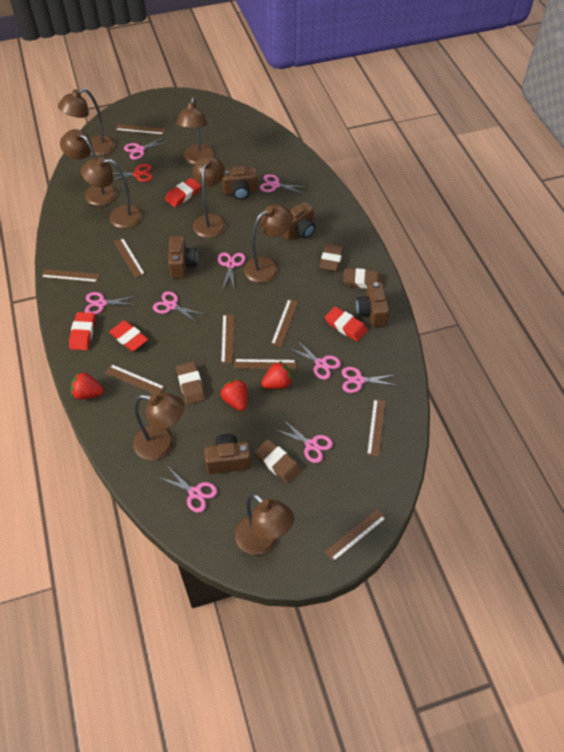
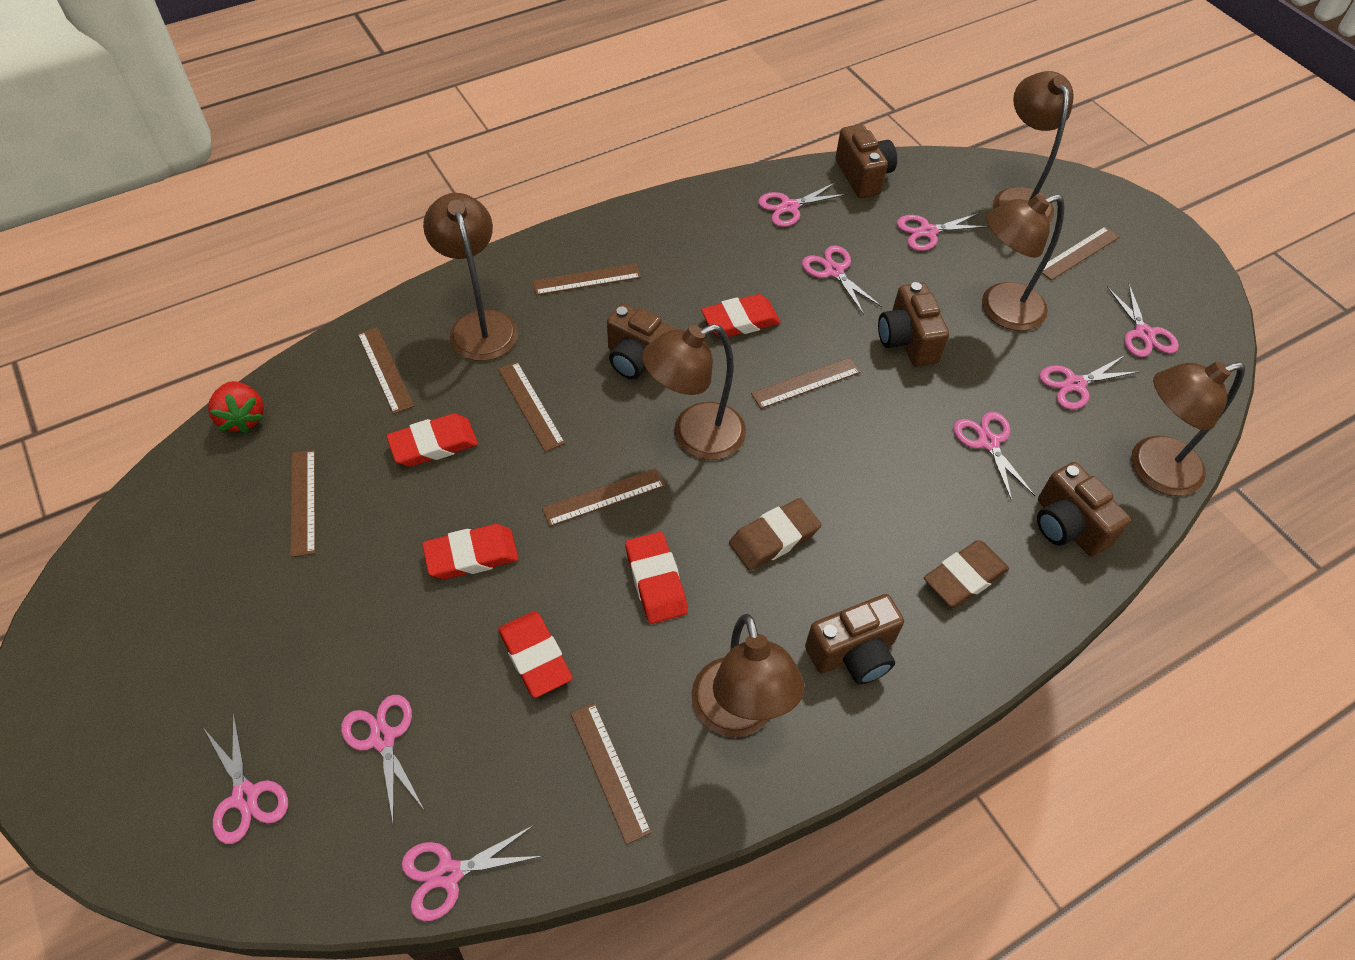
brown eraser: [176,362,205,404] [254,439,301,483] [319,244,344,271] [343,268,383,289] = 4 -> [729,498,821,570] [924,540,1009,607] = 2
brown lamp: [58,88,115,156] [60,129,117,206] [81,157,142,228] [133,393,184,460] [176,98,215,164] [193,155,226,238] [235,493,294,555] [244,204,293,283] = 8 -> [423,193,518,361] [642,324,746,460] [691,614,804,737] [982,194,1065,331] [993,71,1074,222] [1131,361,1245,496] = 6
brown ruler: [42,269,100,283] [105,364,165,395] [114,238,145,278] [116,124,165,135] [221,314,234,364] [234,359,296,370] [271,299,298,347] [325,509,386,562] [367,399,386,457] = 9 -> [290,450,315,557] [358,327,414,414] [498,362,565,452] [533,264,641,295] [542,468,665,526] [570,703,652,845] [751,358,860,409] [1037,227,1119,280] = 8
red eraser: [69,312,95,350] [109,320,148,351] [165,178,201,207] [325,307,367,342] = 4 -> [386,413,478,467] [422,524,519,579] [498,611,573,698] [625,532,688,624] [701,294,781,337] = 5
red scissors: [113,164,152,182] = 1 -> none = 0
red strawberry: [71,372,104,399] [220,379,247,411] [261,361,293,389] = 3 -> [208,381,264,434] = 1

